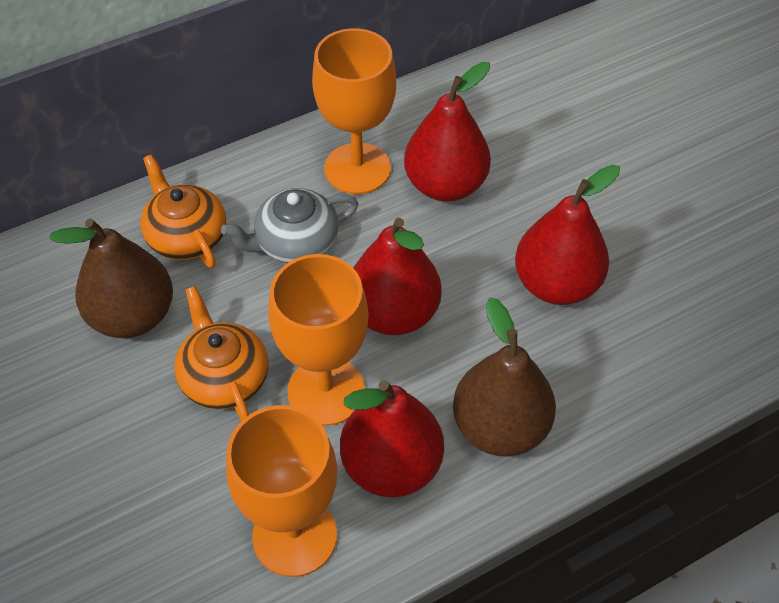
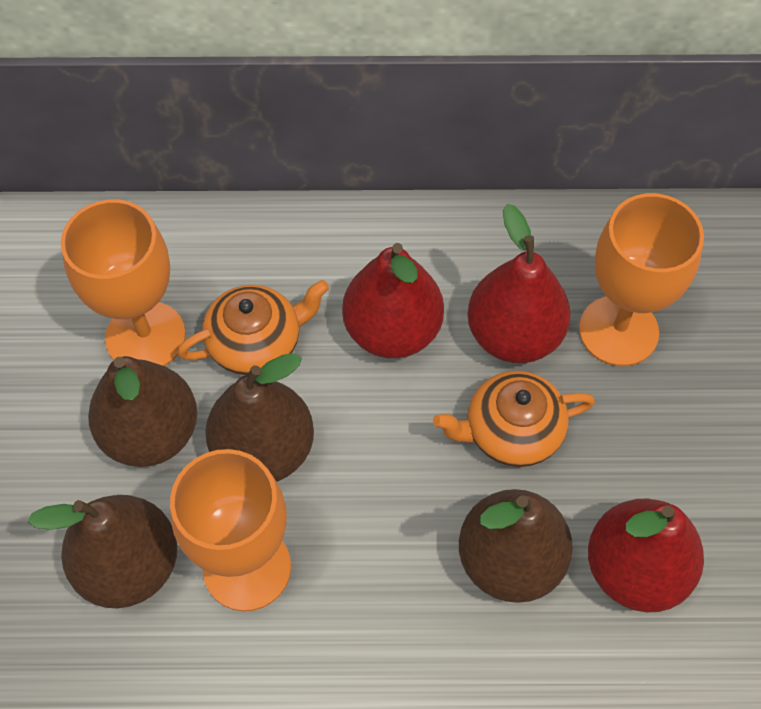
brown pear: [49,218,173,338] [453,297,556,457] = 2 -> [28,495,177,608] [88,356,197,467] [205,353,314,482] [459,489,573,603] = 4
grey teapot: [221,188,359,263] = 1 -> none = 0
red pear: [340,380,444,498] [353,218,442,335] [404,62,491,202] [515,165,620,305] = 4 -> [342,243,444,358] [467,204,571,363] [588,499,704,612] = 3

